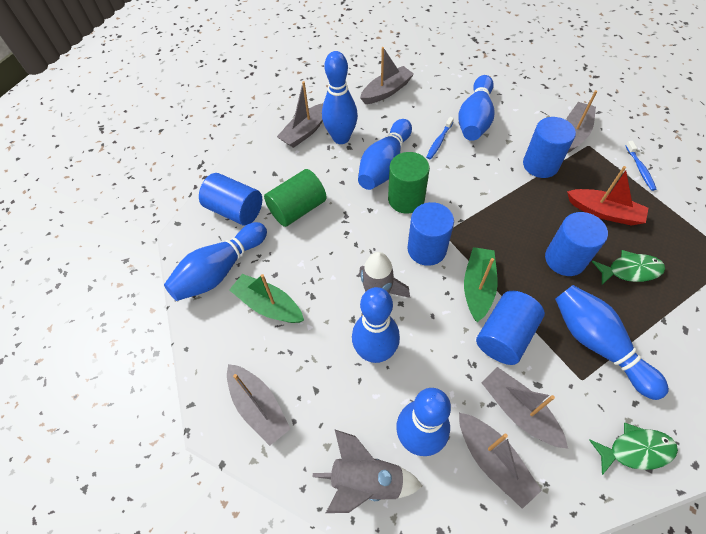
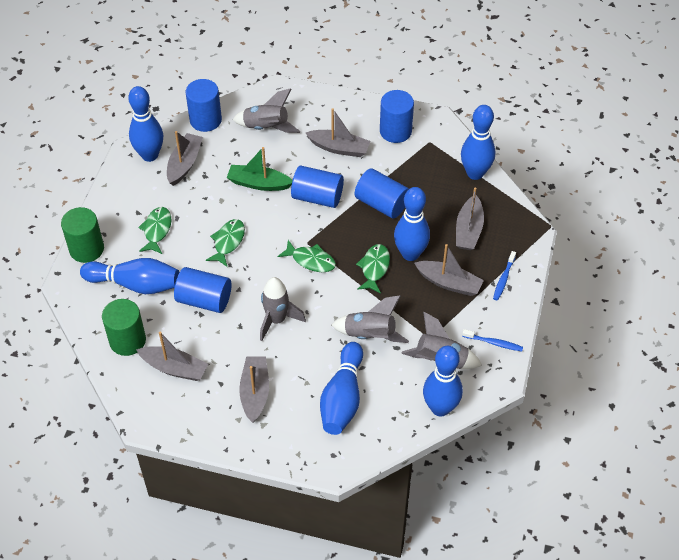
blue bowling pin: [164,222,267,301] [322,51,358,144] [352,287,400,363] [358,119,412,190] [396,388,451,456] [458,75,494,141] [555,285,669,400] = 7 -> [80,258,180,294] [128,86,163,162] [320,342,363,435] [394,187,430,261] [423,346,463,416] [461,105,495,180] = 6
green boat: [229,274,304,323] [464,247,498,322] = 2 -> [227,147,293,191] = 1
green fish: [589,423,678,475] [592,250,665,285] = 2 -> [138,207,172,254] [206,219,245,267] [278,240,336,272] [356,244,390,294] = 4
grey rocket: [312,430,422,513] [359,252,410,316] = 2 -> [232,88,300,133] [260,277,306,341] [332,295,409,343] [401,312,482,369] = 4
red boat: [567,166,648,226] = 1 -> none = 0

